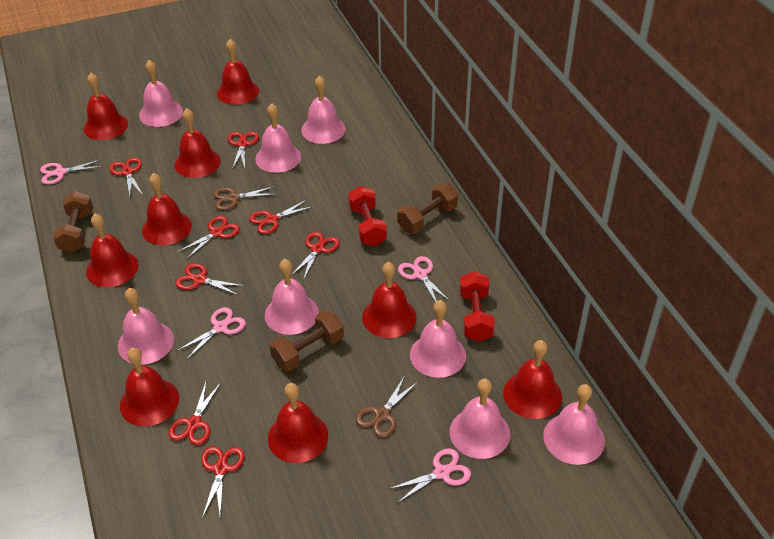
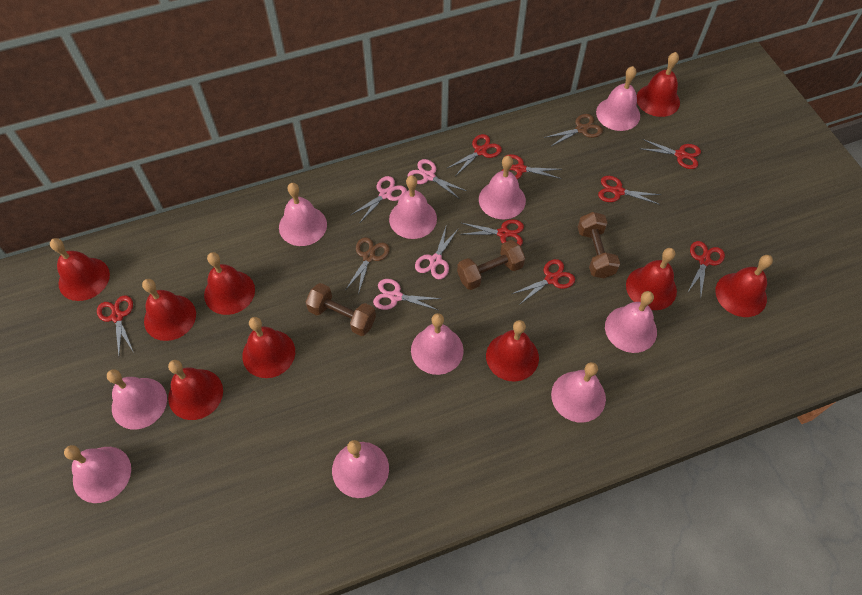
pink bell: [118,288,174,365] [139,60,183,127] [255,103,301,173] [265,259,319,335] [301,76,346,144] [410,300,466,378] [450,379,510,459] [543,384,605,465] = 8 -> [64,445,131,503] [107,369,167,429] [279,183,327,246] [332,440,389,498] [389,175,437,239] [411,313,464,375] [479,156,526,219] [551,362,606,423] [596,66,640,131] [605,291,657,353] = 10
red dumbbell: [348,186,387,246] [460,271,495,342] = 2 -> none = 0

